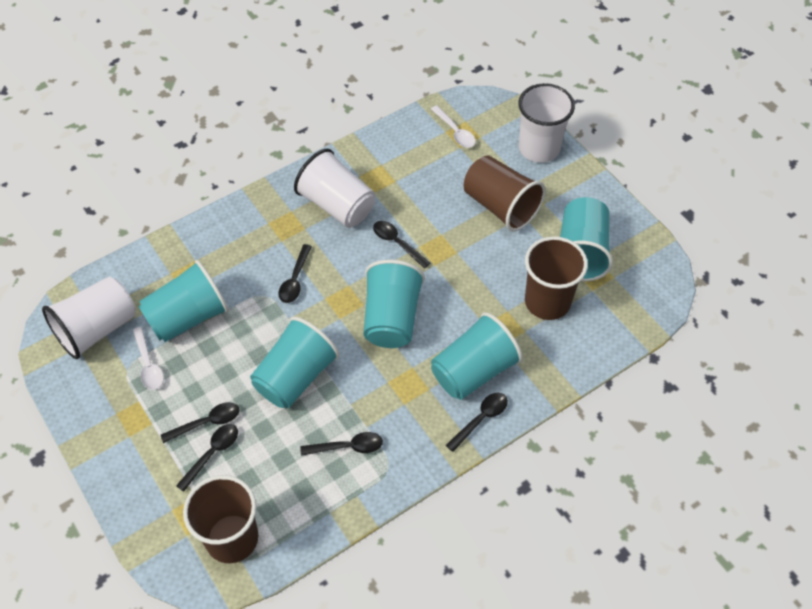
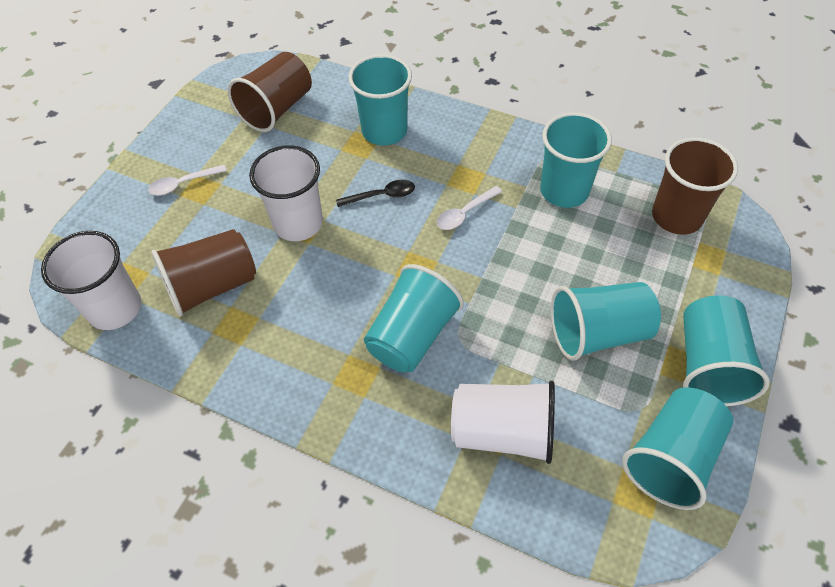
black spoon: [161,402,240,443] [176,424,238,492] [278,244,312,303] [300,432,383,456] [373,221,430,269] [446,393,508,452] = 6 -> [336,180,415,207] = 1
turquoise cup: [138,260,229,342] [250,317,340,408] [363,260,425,348] [431,312,523,400] [560,197,613,281] = 5 -> [348,54,412,146] [364,264,464,372] [540,112,612,208] [551,282,661,361] [622,387,733,510] [683,295,770,406] = 6

